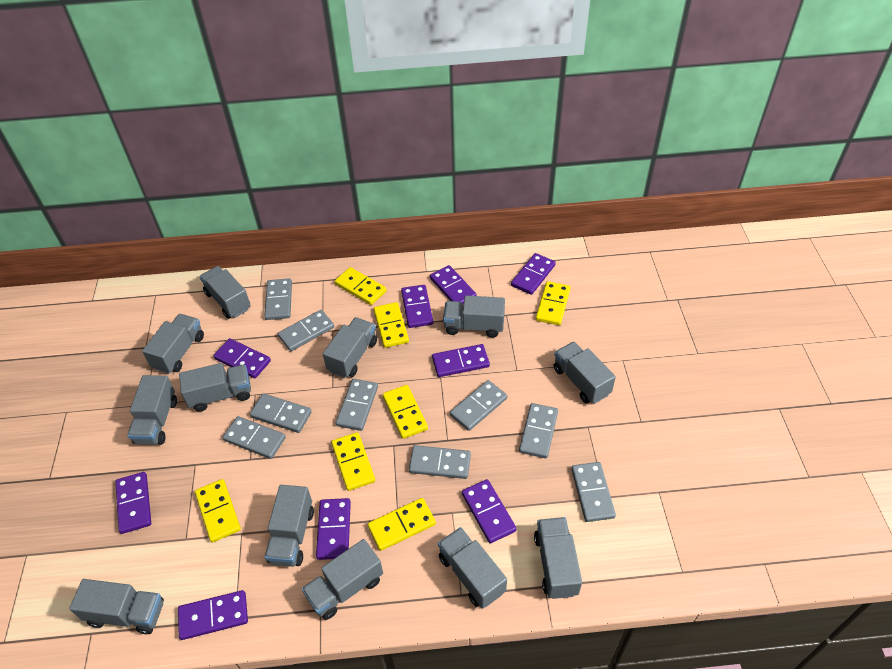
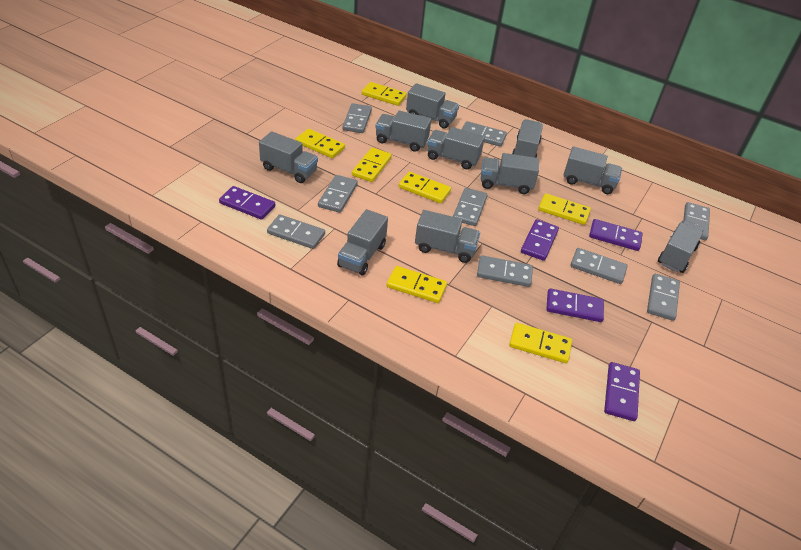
grey truck: [69,579,164,634] [127,375,177,445] [142,314,204,374] [179,363,251,412] [200,266,251,319] [265,485,314,567] [302,539,383,620] [323,317,377,378] [438,527,507,609] [443,296,505,337] [534,517,582,599] [554,342,616,404] = 12 -> [259,131,318,183] [337,209,388,276] [375,111,431,152] [406,83,459,129] [415,210,480,263] [427,127,485,169] [481,153,539,194] [512,119,543,158] [564,147,622,194] [658,220,704,273] = 10
purple domino: [115,472,151,534] [178,590,248,640] [213,338,271,378] [316,498,351,560] [401,285,433,328] [430,265,477,304] [432,344,490,377] [462,479,517,543] [511,253,556,295] = 9 -> [219,186,275,220] [521,219,559,261] [546,288,604,322] [589,219,643,251] [604,362,640,421] = 5

